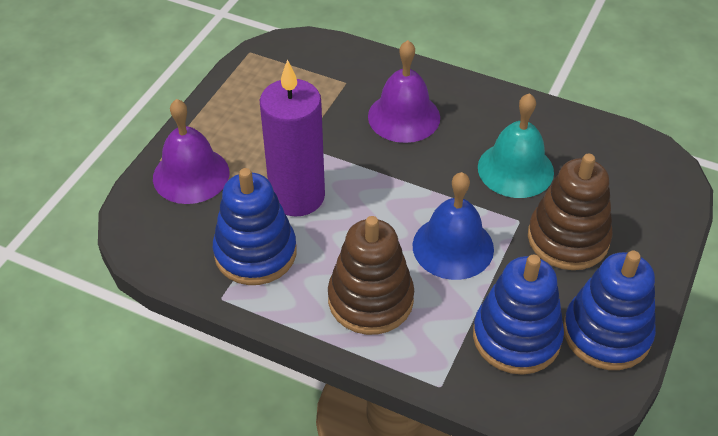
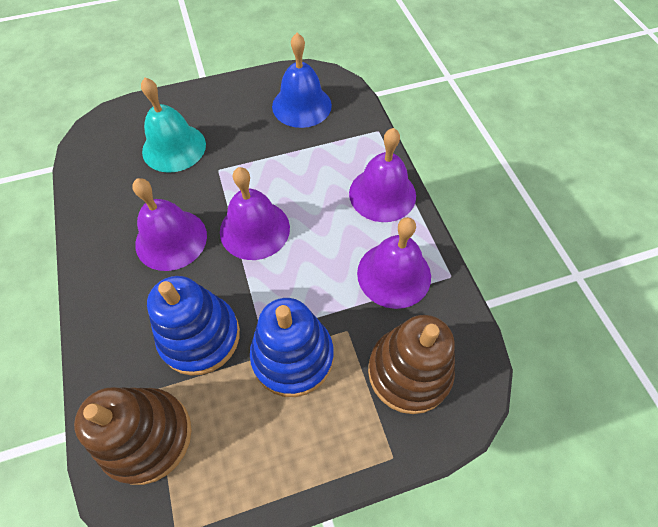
blue stacking toy: [213,168,297,285] [473,255,564,375] [563,251,656,370] = 3 -> [147,276,240,376] [250,298,334,397] = 2
purple bell: [153,99,229,204] [368,40,440,143] = 2 -> [132,178,207,271] [220,167,290,260] [349,128,416,222] [357,217,431,309] = 4
purple candle: [260,60,325,217] = 1 -> none = 0

